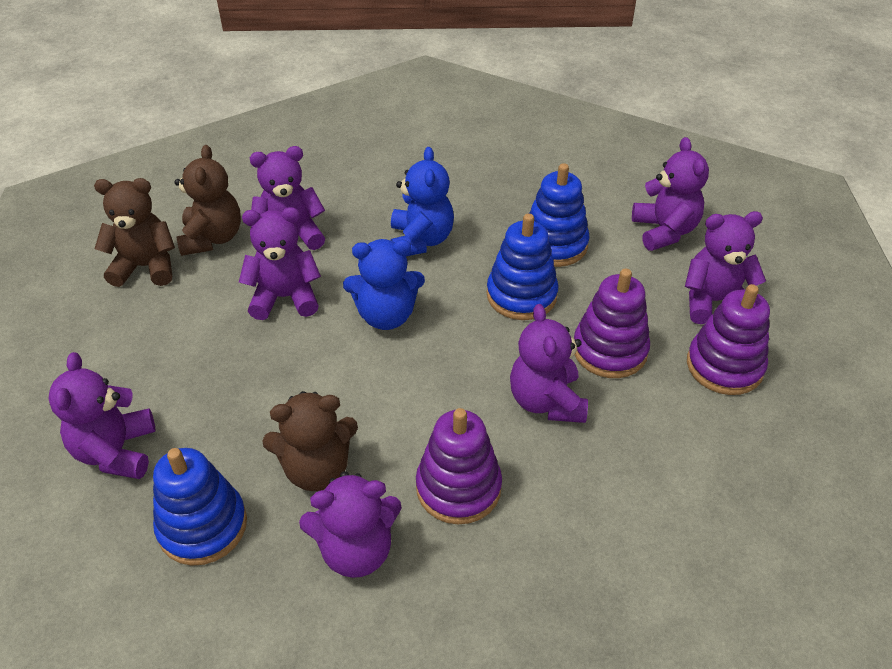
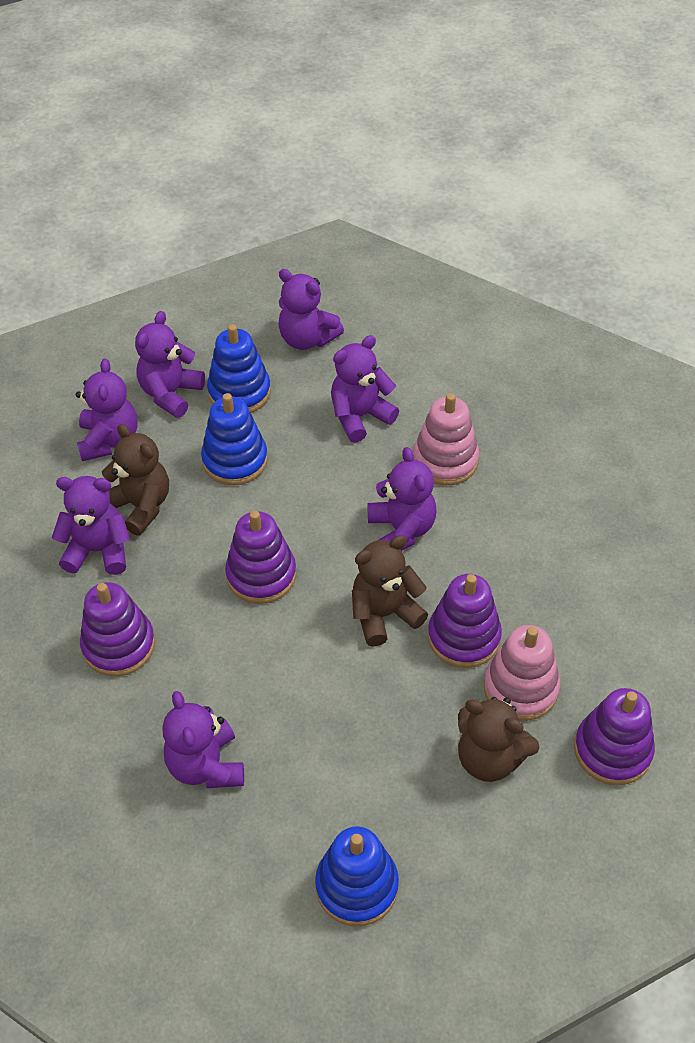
blue teddy bear: [343,239,425,330] [391,147,454,256] = 2 -> none = 0
pink stacking toy: none = 0 -> [413,393,479,485] [484,625,560,721] = 2
purple stacking toy: [416,408,502,525] [574,268,650,378] [687,284,770,395] = 3 -> [80,582,155,676] [225,511,296,604] [428,574,502,668] [574,688,655,785] = 4

